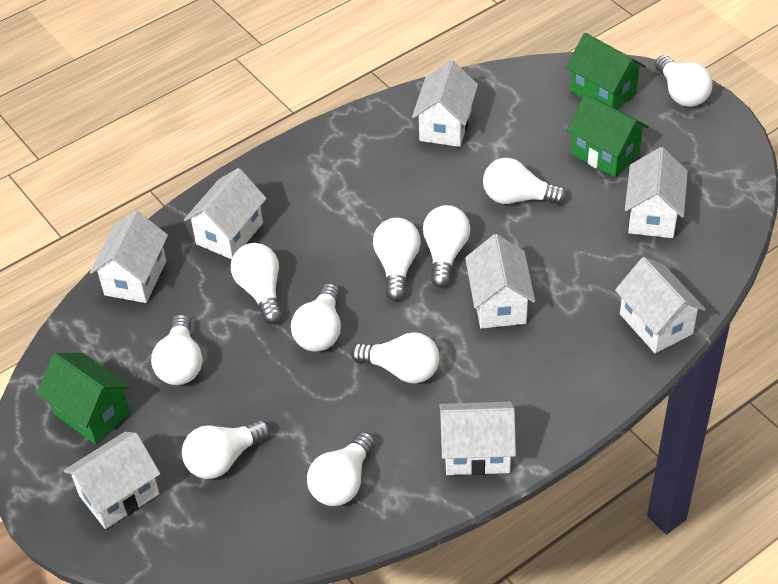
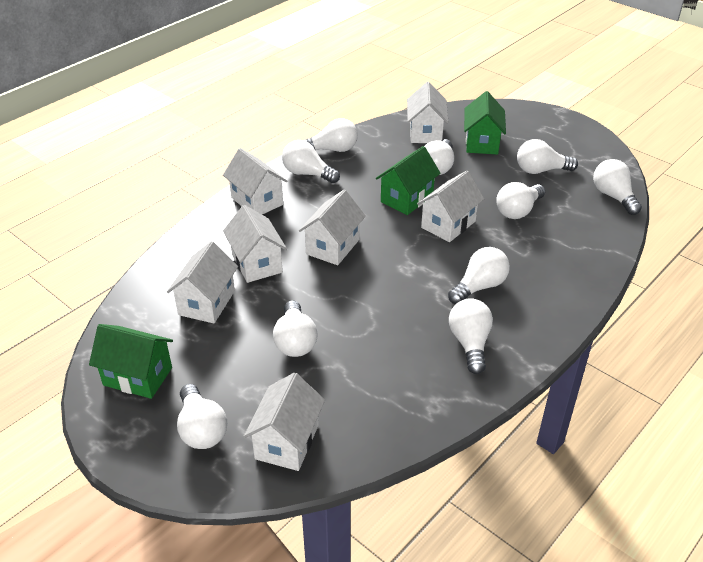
white house: [64,432,160,529] [90,210,168,303] [184,168,267,259] [412,60,478,147] [439,402,516,476] [465,234,535,329] [615,257,706,353] [625,147,688,238] = 8 -> [167,241,238,323] [223,148,287,215] [223,205,287,283] [244,373,325,471] [299,190,366,265] [407,82,449,143] [417,171,484,242] = 7

